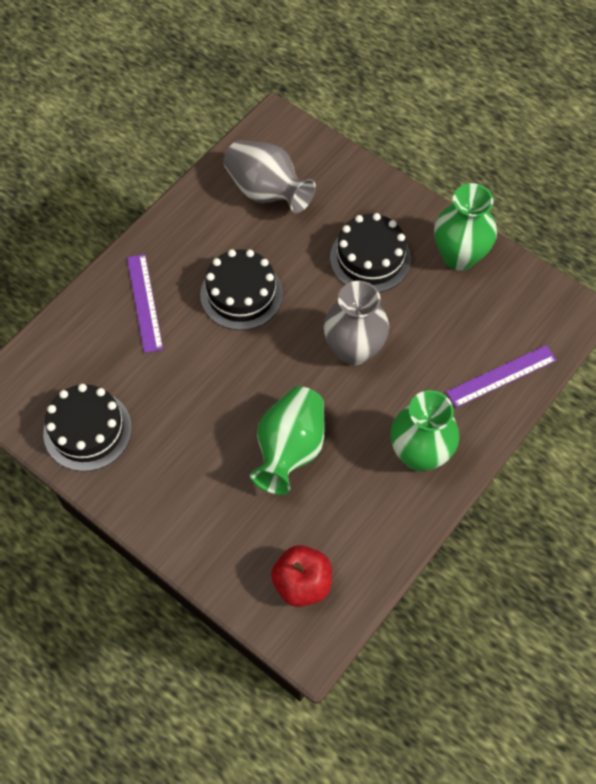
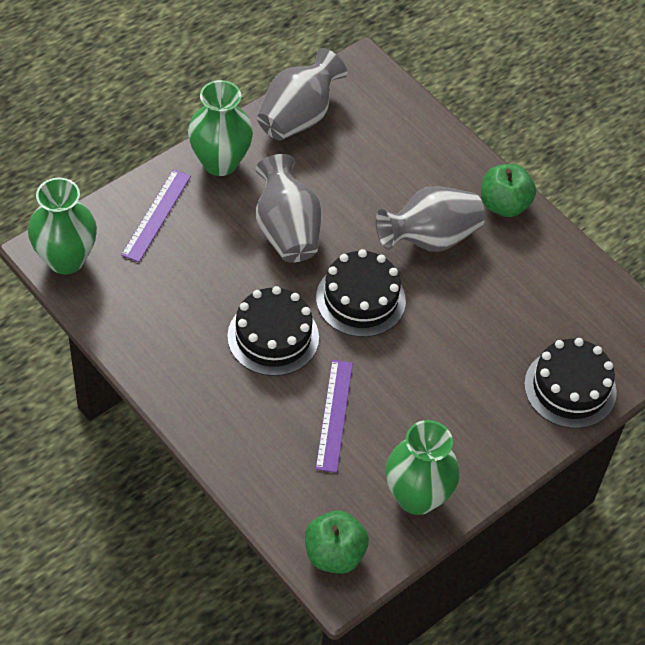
green apple: none = 0 -> [305,511,369,574] [481,164,536,217] = 2
grey vase: [223,140,316,213] [324,281,389,365] = 2 -> [255,154,322,263] [257,48,347,140] [376,186,485,252] = 3
red apple: [271,545,332,607] = 1 -> none = 0

